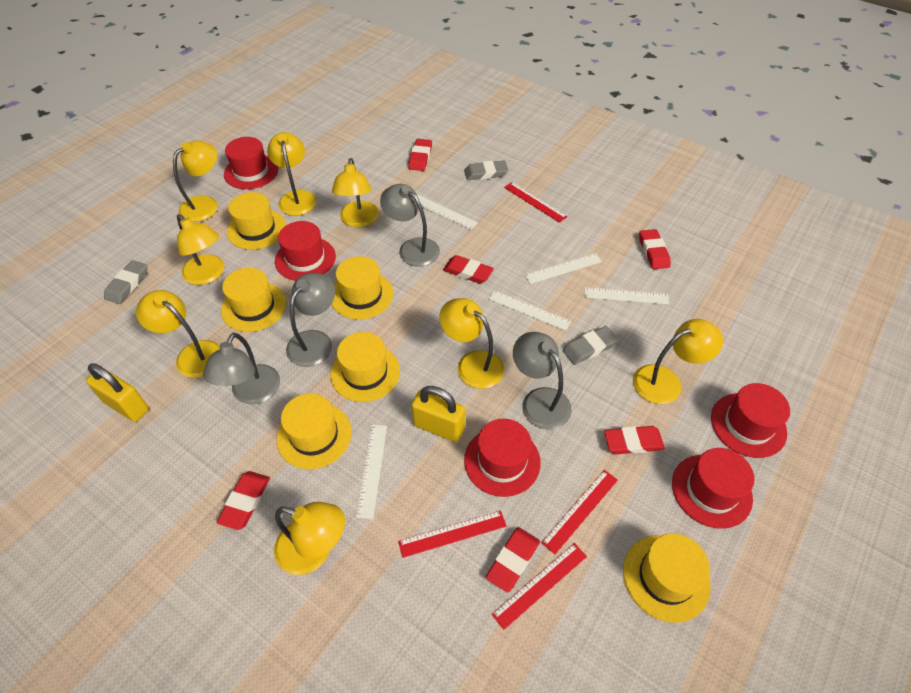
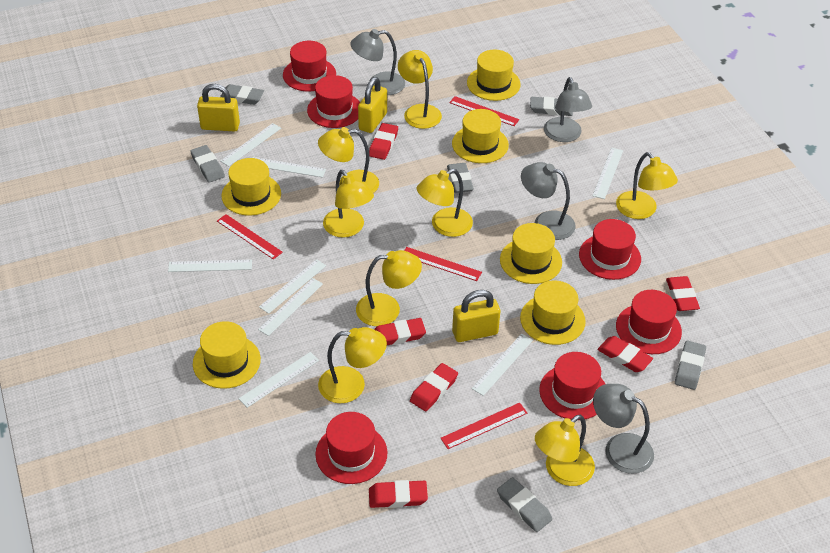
grey eraser: [104,260,147,304] [464,160,508,180] [563,326,618,365] = 3 -> [190,145,225,183] [220,84,264,105] [447,163,474,193] [497,477,552,532] [530,97,573,116] [675,340,706,390] = 6
red hat: [224,137,278,189] [275,221,336,281] [464,419,541,497] [672,448,755,529] [711,383,790,458] = 5 -> [283,41,336,91] [307,75,360,128] [315,412,387,484] [539,352,605,420] [579,219,641,280] [616,290,682,354] = 6
white ruler: [356,425,387,519] [417,194,478,230] [489,290,571,331] [525,253,602,284] [584,287,669,305] = 5 -> [168,259,252,272] [220,123,281,166] [238,352,319,408] [253,157,326,178] [258,278,323,336] [259,259,326,314] [472,333,533,396] [593,148,623,199] = 8
yellow padlock: [86,363,149,422] [411,386,465,442] = 2 -> [197,84,240,132] [358,77,387,133] [452,290,501,342] = 3

